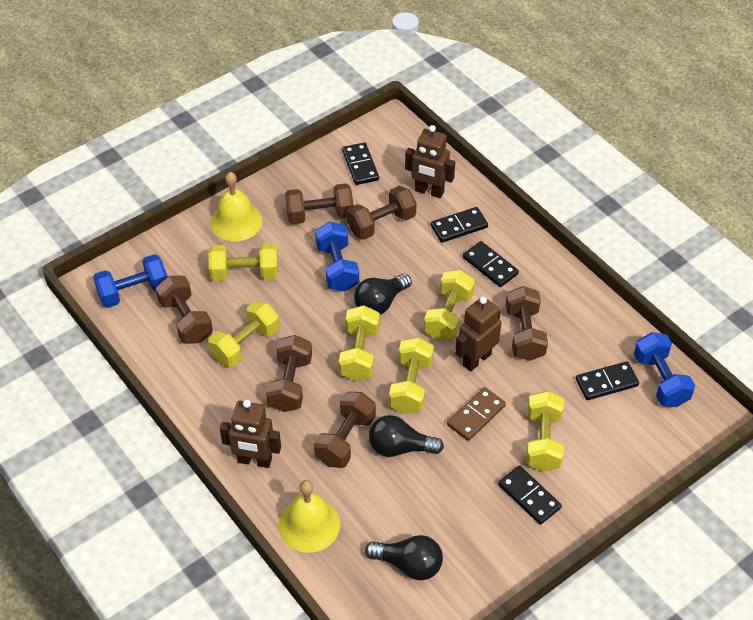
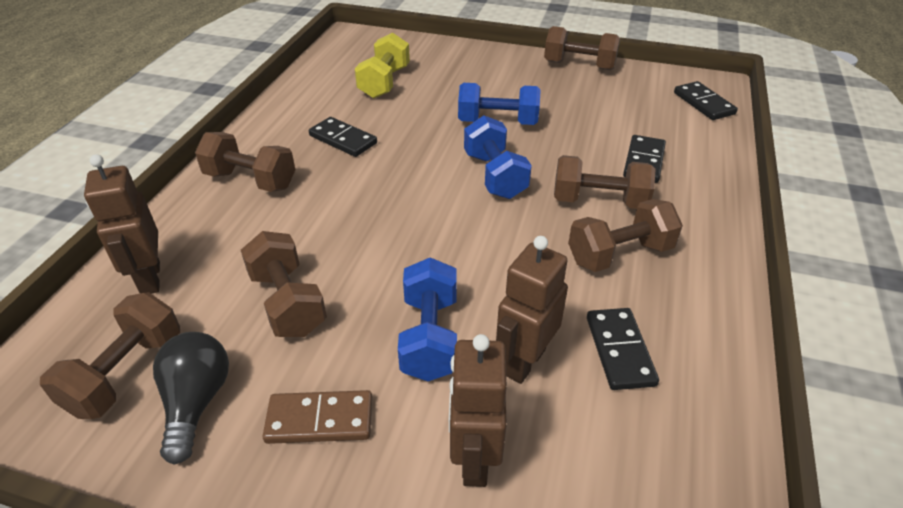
black domino: [342,142,379,185] [431,207,488,243] [463,241,519,287] [498,466,562,525] [576,361,639,400] = 5 -> [309,117,377,157] [587,308,659,390] [623,135,666,183] [674,81,738,120] = 4
black light bulb: [354,274,412,315] [365,535,443,580] [369,415,444,457] = 3 -> [153,332,229,464] = 1
yellow bell: [211,172,262,241] [279,480,340,553] = 2 -> none = 0
yellow dumbbell: [208,243,278,281] [208,301,280,367] [339,305,380,381] [389,337,434,414] [424,270,475,340] [526,390,564,471] = 6 -> [355,33,410,98] = 1

